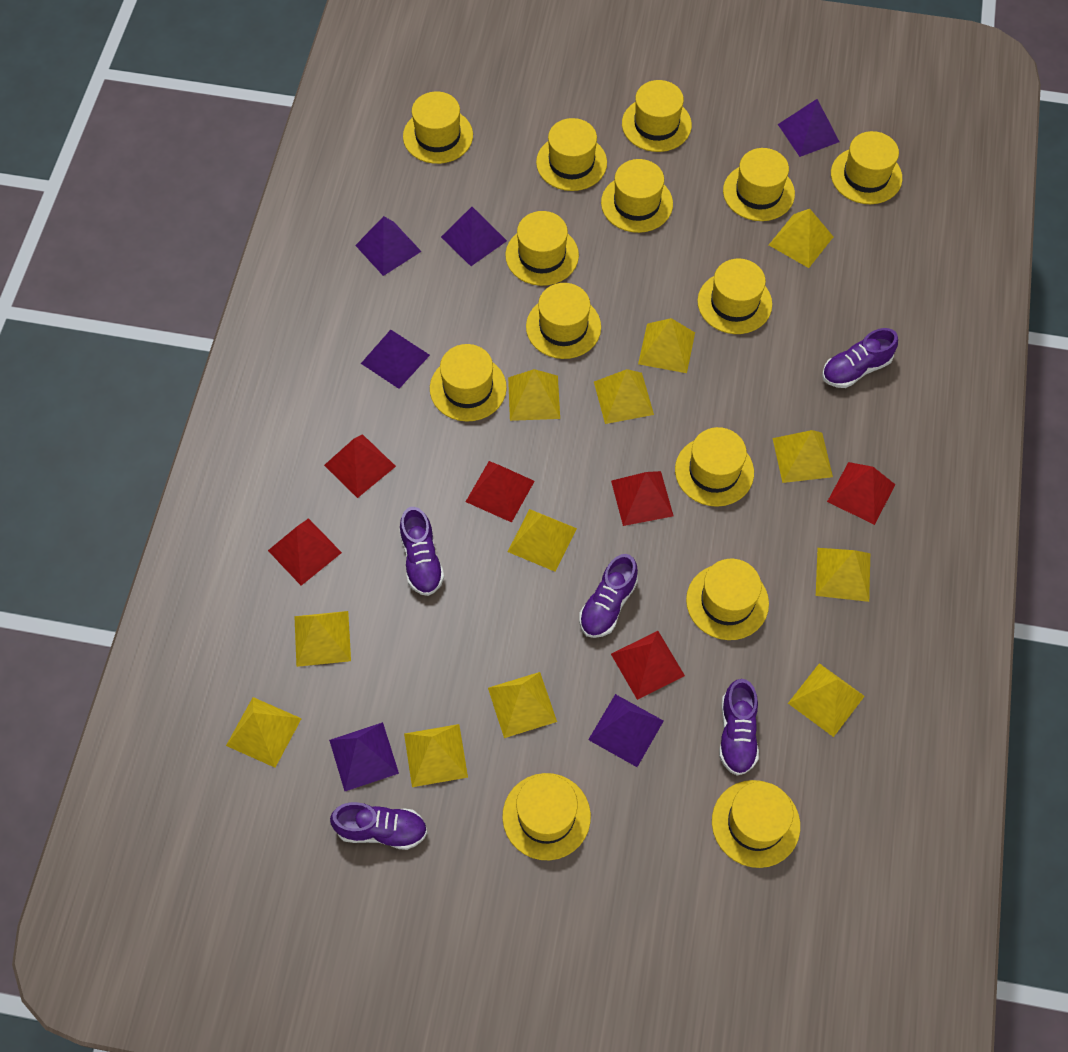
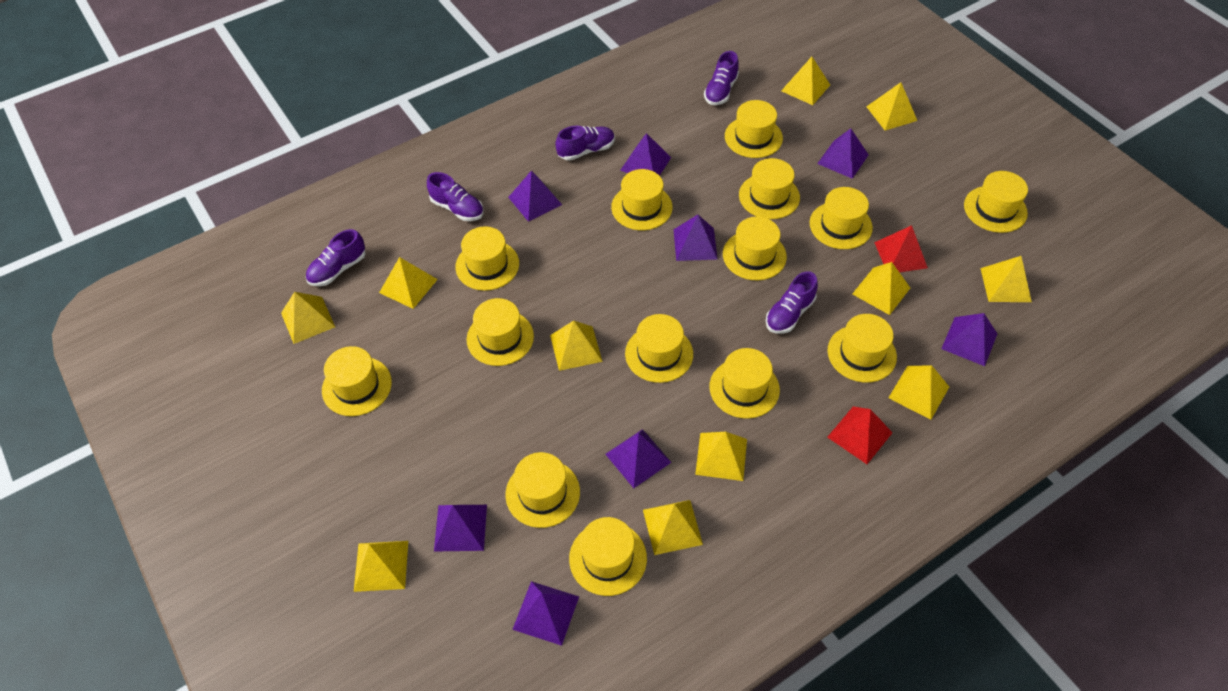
purple pyramid: [329,722,399,791] [355,216,422,276] [361,330,430,389] [441,207,507,266] [588,694,664,767] [778,99,839,157] = 6 -> [434,505,487,552] [508,171,562,222] [512,581,579,646] [605,429,672,488] [620,133,671,176] [673,215,718,261] [817,128,868,179] [941,313,997,366] = 8
red pyramid: [268,518,342,586] [324,434,396,498] [466,461,535,522] [611,471,673,526] [611,631,685,700] [827,462,896,525] = 6 -> [827,406,893,464] [874,225,928,272] = 2
yellow pyramid: [226,697,302,768] [294,611,351,667] [404,724,468,787] [488,672,557,738] [508,369,560,421] [508,509,577,572] [594,369,654,424] [638,318,695,373] [769,209,833,268] [773,430,833,483] [788,663,865,737] [816,548,870,602] = 12 -> [281,292,335,344] [354,541,408,592] [379,257,438,309] [550,321,602,371] [643,500,703,555] [695,432,747,481] [781,57,830,105] [852,262,910,315] [866,82,917,131] [889,365,949,420] [980,256,1032,302] = 11

